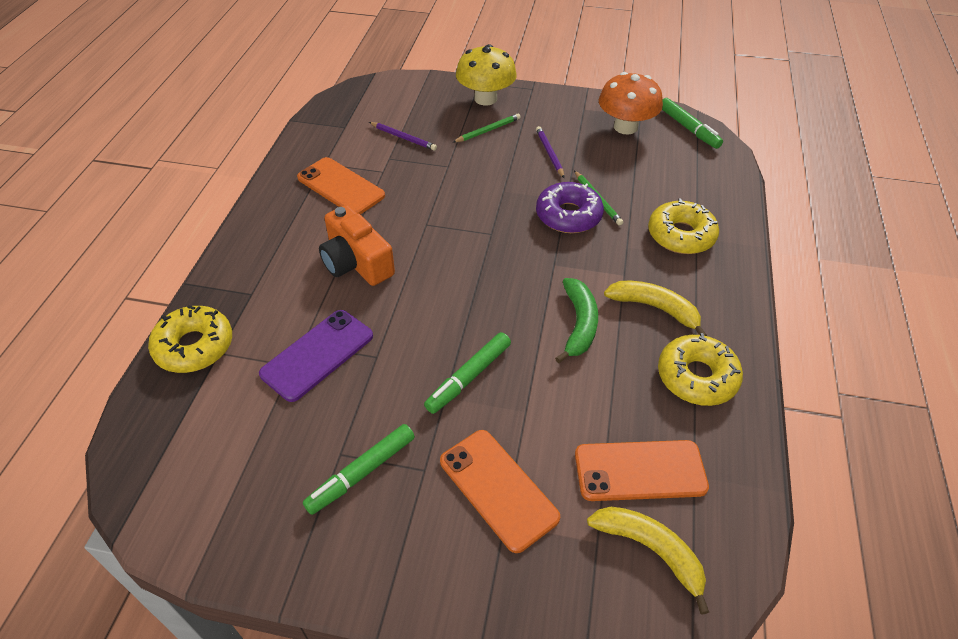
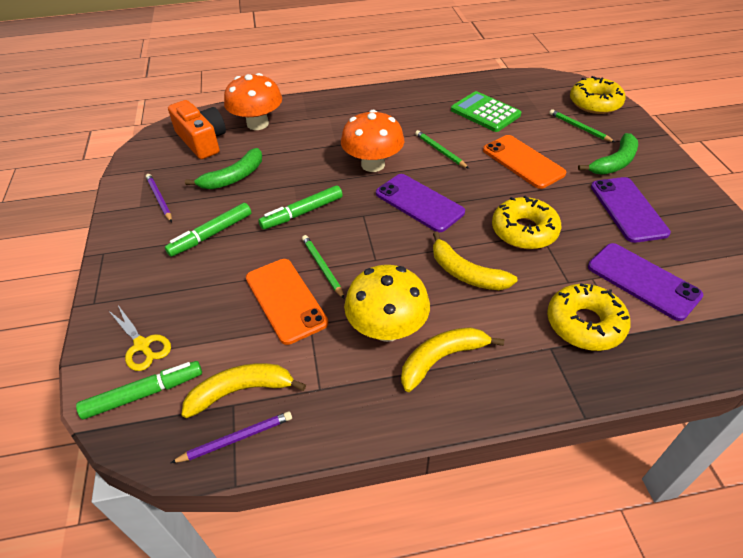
green banana: [555,278,598,363] = 1 -> [185,148,262,189] [578,133,638,175] = 2
green calculator: none = 0 -> [451,91,521,132] = 1
green pencil: [452,113,521,143] [574,171,623,226] = 2 -> [302,235,344,298] [415,130,469,169] [549,109,615,142] = 3
orange mushroom: [599,72,663,135] = 1 -> [224,73,282,130] [341,110,404,172] = 2
orange phone: [297,157,385,214] [440,430,560,553] [575,440,709,501] = 3 -> [246,259,328,345] [483,135,566,189] = 2
purple donut: [536,182,604,233] = 1 -> none = 0
purple phone: [259,310,373,402] = 1 -> [376,174,465,232] [588,243,703,321] [591,177,671,243] = 3
yellow banana: [587,507,709,615] [604,281,707,336] = 2 -> [181,363,306,418] [401,327,504,392] [433,231,517,290] = 3
yellow scissors: none = 0 -> [108,305,171,371] = 1

